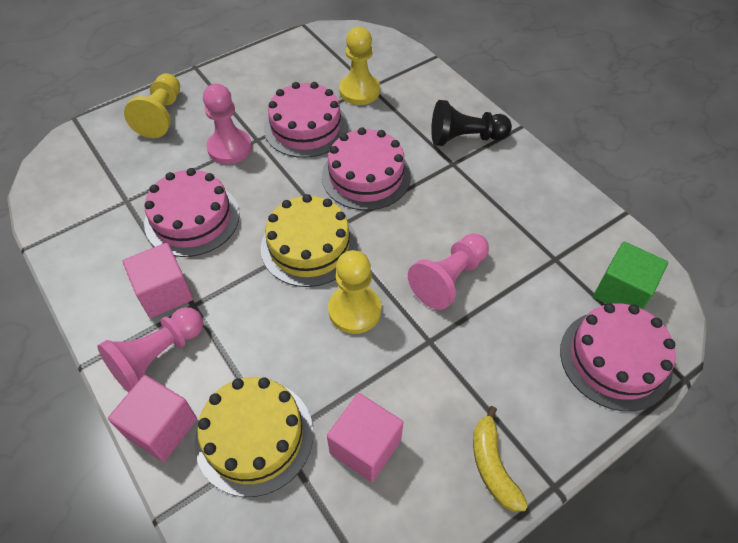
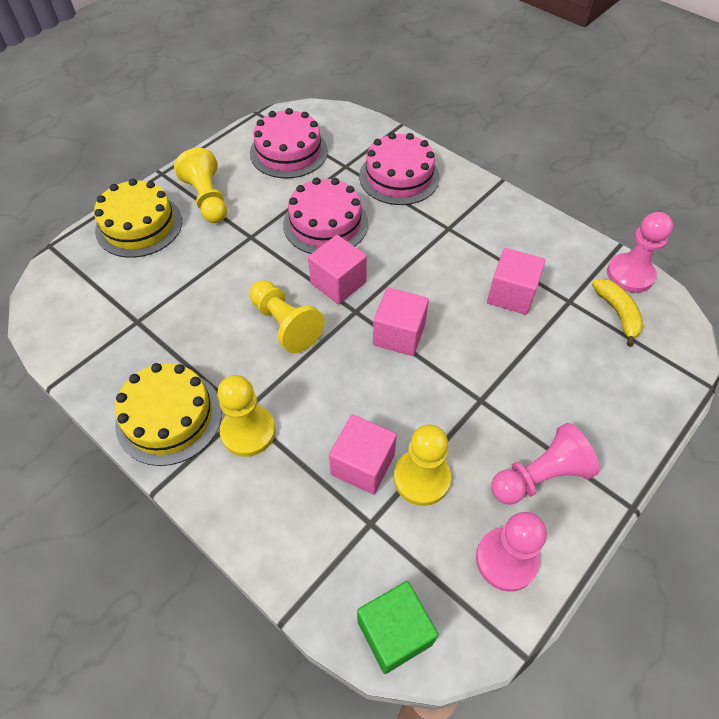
black pawn: [431,100,512,146] = 1 -> none = 0
pink cake: [144,168,240,257] [264,82,348,158] [322,127,411,210] [560,303,676,411] = 4 -> [250,108,328,179] [283,177,368,254] [359,132,440,205] = 3
pink cube: [108,375,197,462] [123,243,193,318] [327,393,403,482] = 3 -> [308,235,367,304] [329,414,397,495] [373,287,429,356] [487,248,545,315] = 4
yellow pawn: [124,73,180,138] [328,250,381,334] [339,27,380,105] = 3 -> [174,148,227,223] [217,375,275,457] [250,280,325,353] [394,425,451,506] = 4

